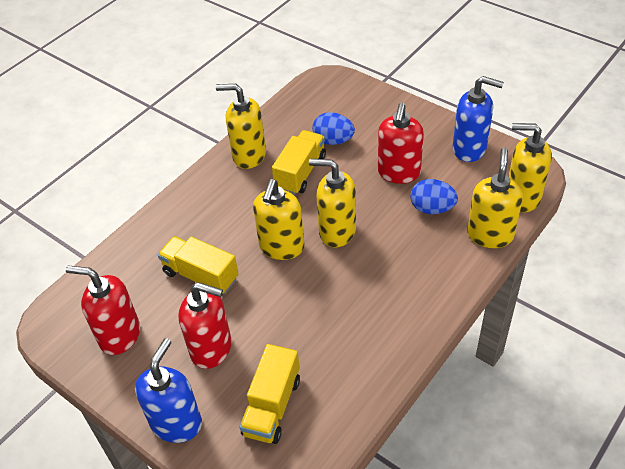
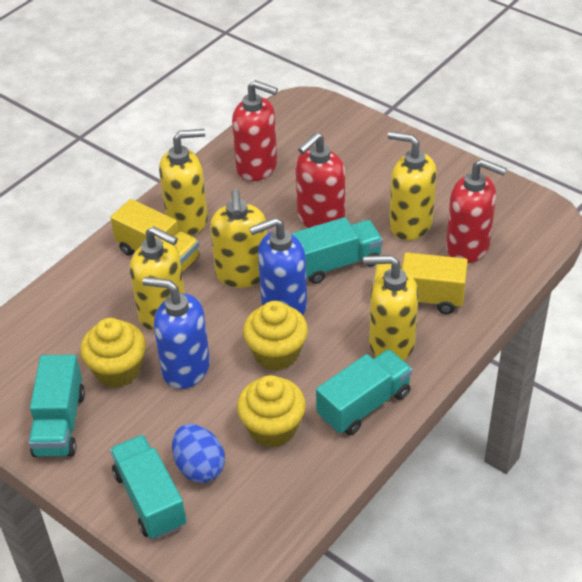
blue egg: [312,112,355,145] [410,179,458,214] = 2 -> [172,424,225,483] = 1
turquoise truck: none = 0 -> [29,355,85,457] [110,435,186,539] [291,217,383,284] [316,349,413,435] = 4
yellow cupcake: none = 0 -> [80,318,146,388] [237,375,306,447] [243,301,308,371] = 3
yellow truck: [158,236,239,294] [239,344,300,444] [272,130,326,195] = 3 -> [111,199,200,272] [372,252,468,314] = 2

